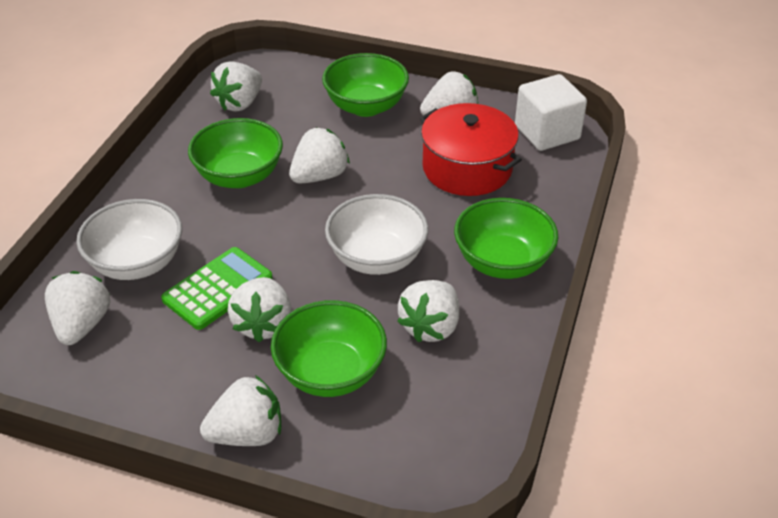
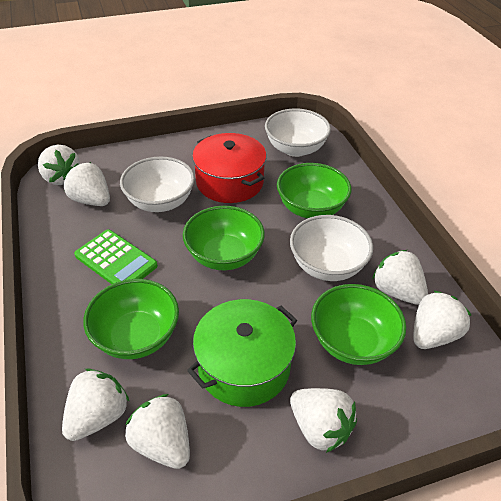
green pot: none = 0 -> [187,299,297,407] = 1
white bowl: [76,199,182,280] [325,194,428,275] = 2 -> [120,157,195,212] [265,109,331,157] [290,215,373,281] = 3
white cube: [515,74,587,151] = 1 -> none = 0

